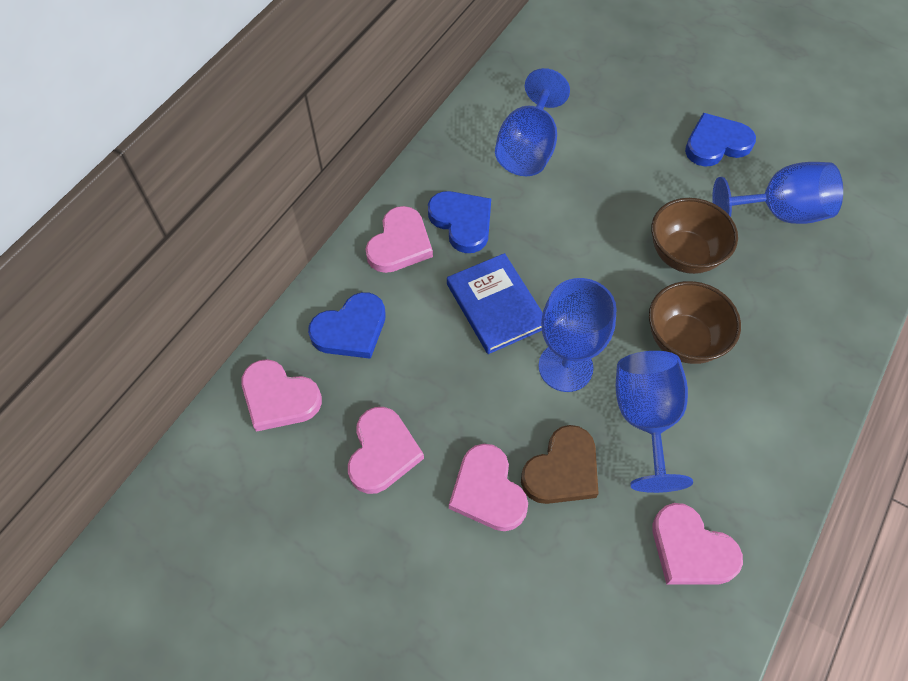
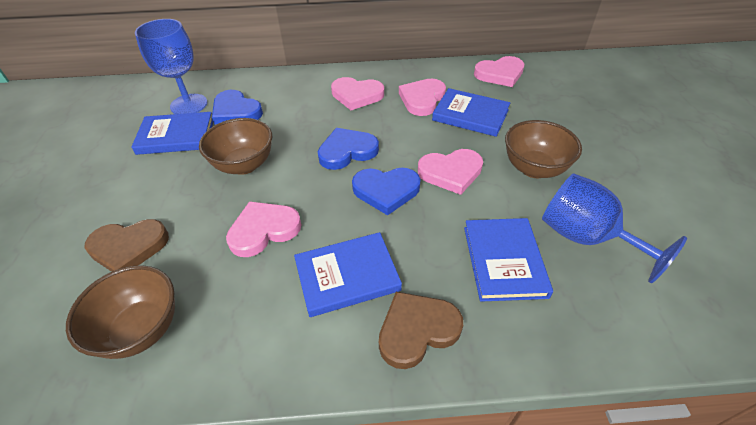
blue book: [447,253,543,354] = 1 -> [131,112,213,155] [294,232,402,317] [432,88,510,137] [464,218,553,302] = 4
blue goblet: [495,68,570,176] [538,278,617,392] [616,351,693,493] [712,162,843,224] = 4 -> [135,19,207,114] [542,173,687,283] = 2
brown bowl: [649,281,741,364] [651,198,738,274] = 2 -> [66,265,175,359] [199,118,272,175] [505,120,582,178] = 3
brown heart: [521,425,599,504] = 1 -> [84,219,169,272] [379,292,463,369] = 2

